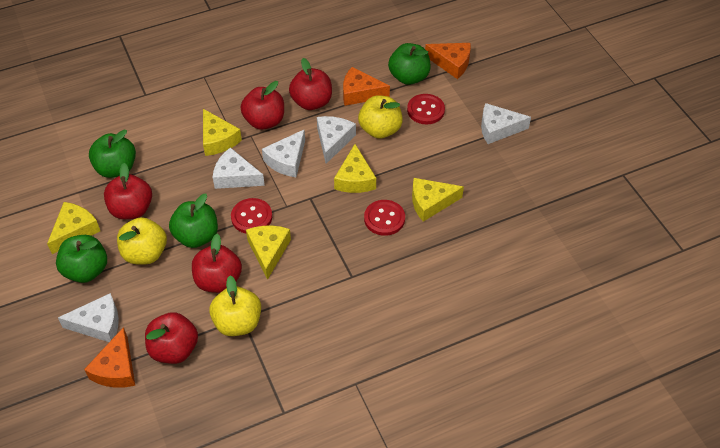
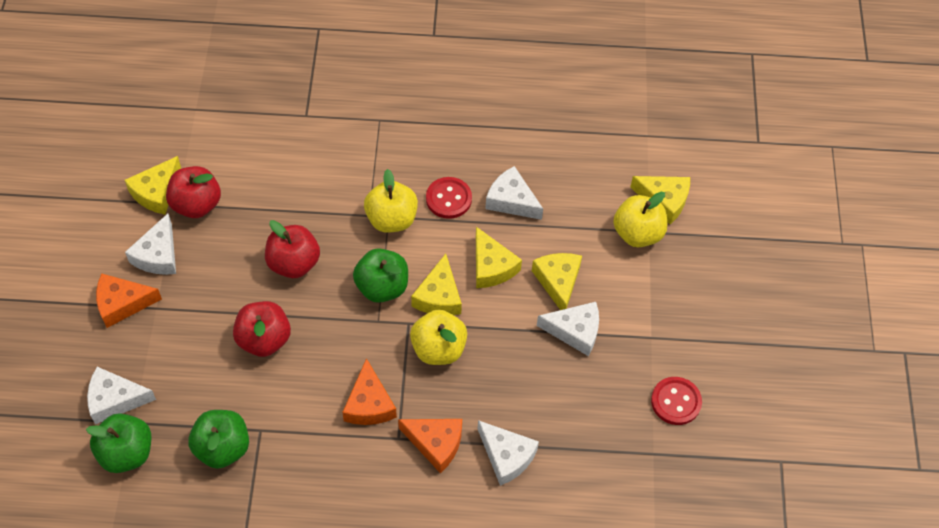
green apple: [56,235,107,283] [89,130,136,178] [169,194,218,248] [388,43,431,85] = 4 -> [86,413,151,473] [188,410,249,469] [353,248,408,303] = 3
red apple: [104,163,152,219] [145,312,198,364] [192,234,242,293] [241,81,284,130] [289,58,332,110] = 5 -> [166,166,221,218] [233,301,291,357] [265,220,320,278] = 3
red button: [231,198,272,233] [364,200,405,236] [407,94,445,125] = 3 -> [426,177,472,219] [651,377,702,425] = 2

